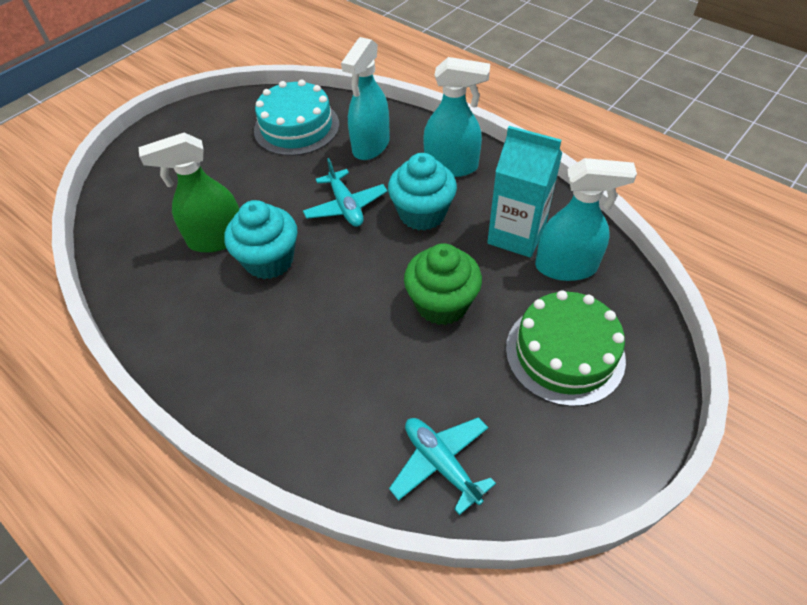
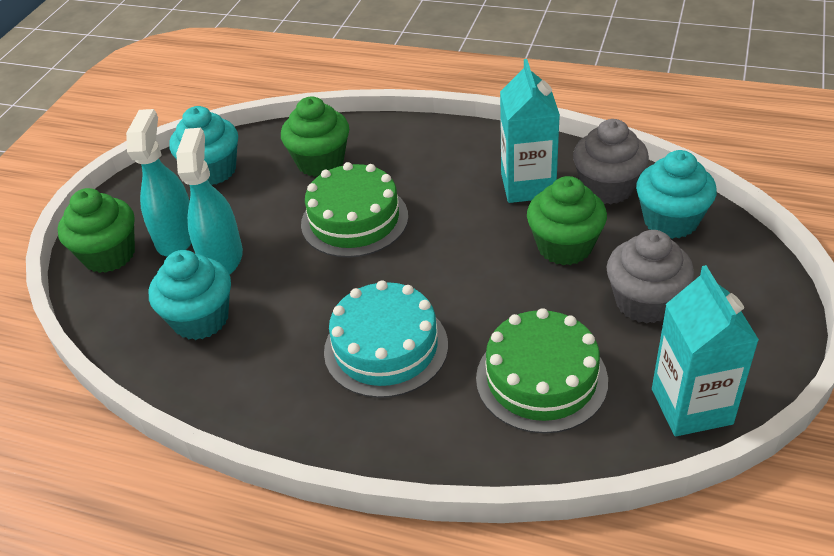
green cake: [506,290,626,407] = 1 -> [301,162,408,257] [476,308,608,434] = 2
green cupcake: [404,243,482,325] = 1 -> [57,188,135,273] [281,97,349,177] [527,176,607,265] = 3
green spray bottle: [139,133,239,253] = 1 -> none = 0
grey cupcake: none = 0 -> [573,119,649,204] [606,230,694,324] = 2
turquoise carton: [487,126,563,258] = 1 -> [500,59,560,203] [652,265,759,436] = 2
turquoise cupcake: [224,200,297,279] [388,153,457,231] = 2 -> [149,250,231,340] [169,106,238,185] [636,150,717,239] = 3
turquoise plane: [303,158,388,227] [389,417,496,515] = 2 -> none = 0
turquoise spray bottle: [341,37,390,160] [423,57,490,177] [535,158,637,281] = 3 -> [126,109,191,256] [176,128,243,275] = 2

